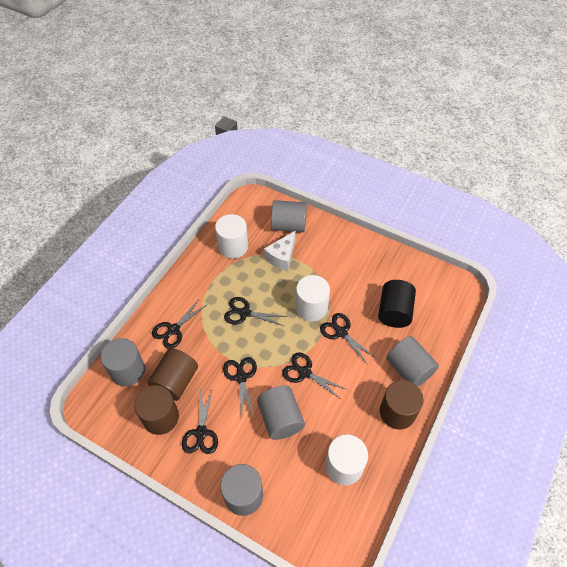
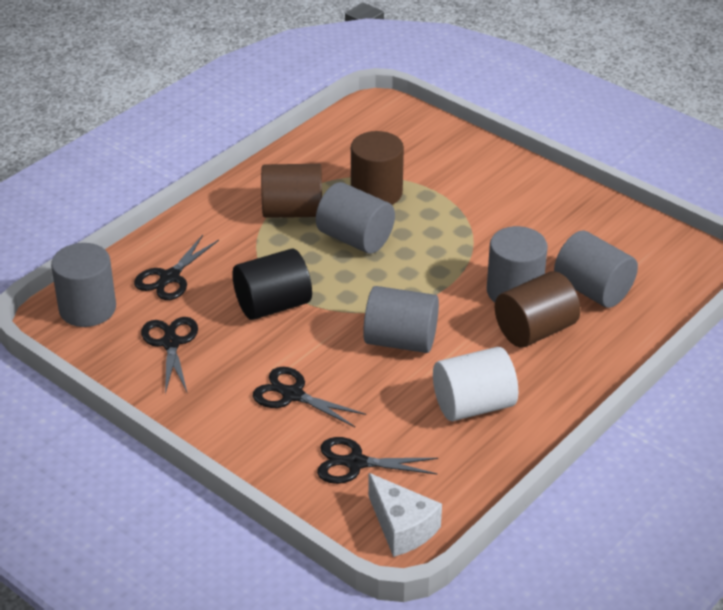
black scissors: [152,298,208,349] [182,388,218,454] [223,357,257,419] [224,297,287,326] [282,352,348,400] [320,313,376,365] = 6 -> [134,235,219,300] [141,317,198,394] [253,367,366,427] [317,437,438,484] = 4
white cylinder: [215,214,248,259] [296,275,330,322] [325,434,368,485] = 3 -> [433,347,518,421] = 1

